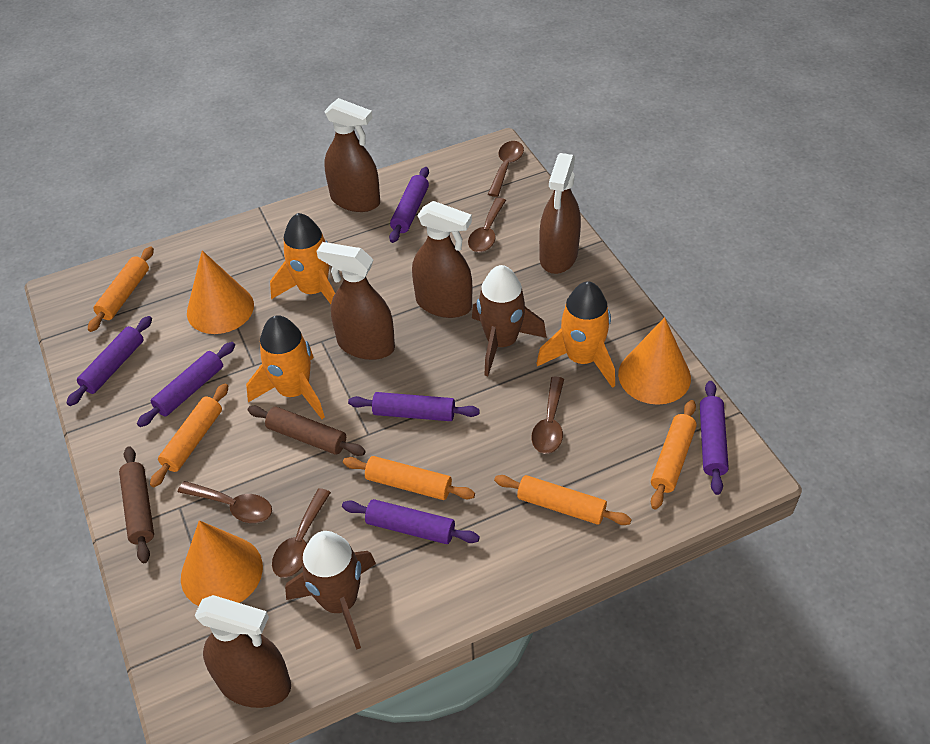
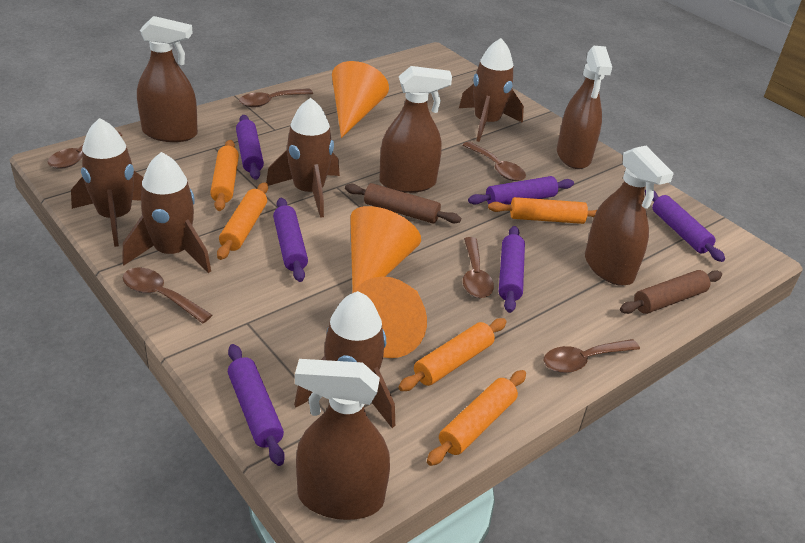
brown rocket: [285,531,376,650] [472,265,547,376] = 2 -> [71,118,144,247] [122,152,211,273] [266,98,340,218] [294,291,395,428] [459,38,524,142] = 5
brown spoon: [178,481,272,523] [272,488,331,578] [468,198,506,252] [488,141,524,197] [531,377,564,454] = 5 -> [48,131,122,169] [123,268,212,323] [239,88,313,108] [463,142,526,181] [463,237,494,298] [543,339,640,373] = 6
orange rocket: [246,315,325,419] [270,213,335,304] [536,281,615,388] = 3 -> none = 0

